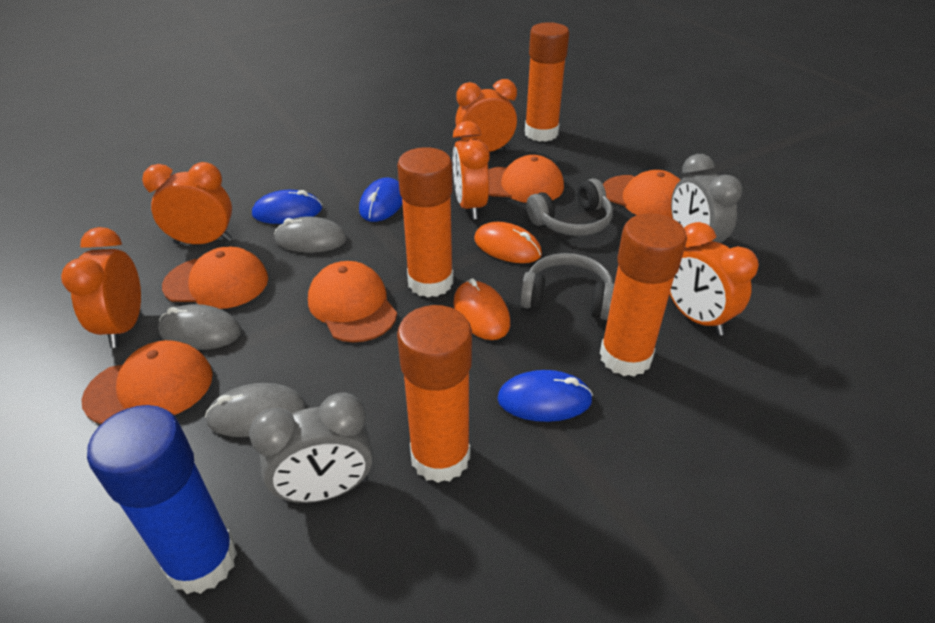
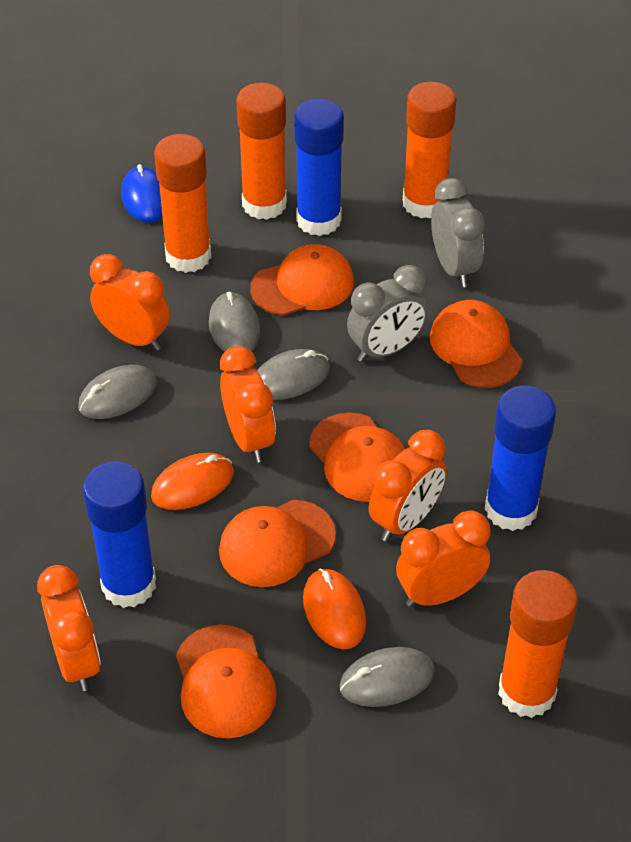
blue glue stick: [87,405,237,594] = 1 -> [83,461,156,608] [294,98,344,236] [485,385,556,531] = 3
blue mouse: [252,190,322,224] [359,177,402,222] [497,370,593,422] = 3 -> [121,164,162,222] = 1
grey headphones: [520,253,614,320] [526,178,613,236] = 2 -> none = 0
grey mouse: [158,304,242,350] [205,383,306,437] [274,216,347,253] = 3 -> [78,365,157,419] [209,292,260,352] [257,349,330,400] [339,647,435,707] = 4

